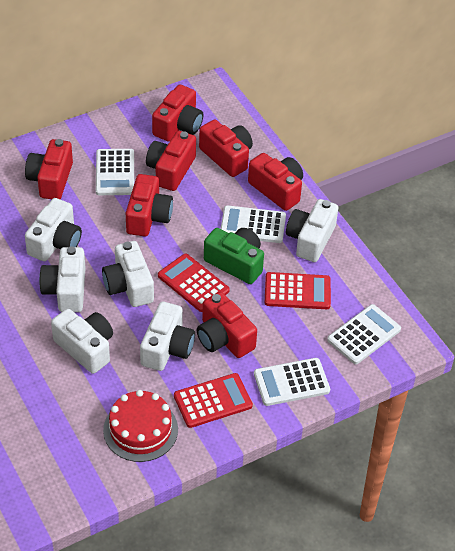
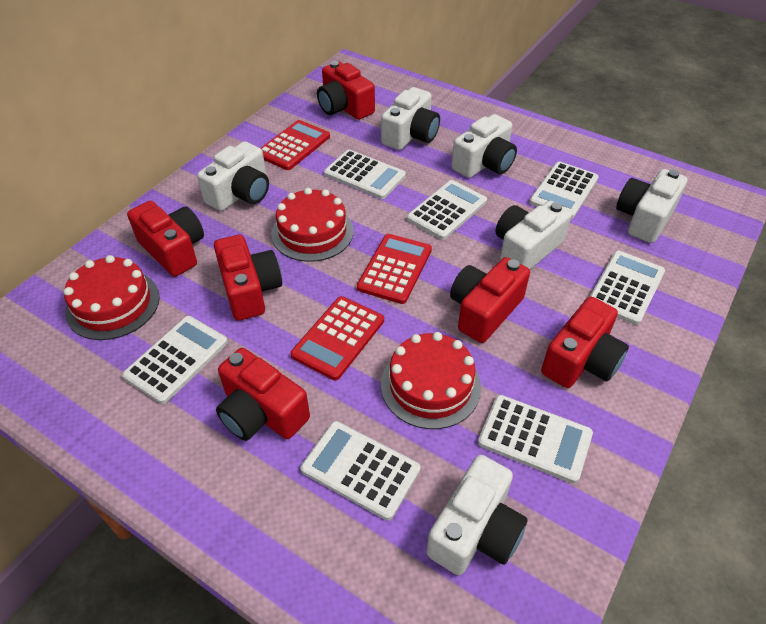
green camera: [204,228,264,284] = 1 -> none = 0
red cake: [103,390,178,462] = 1 -> [64,255,160,340] [271,188,354,262] [381,332,481,429] = 3
red camera: [25,139,73,199] [126,174,173,237] [146,131,196,191] [152,84,203,142] [197,292,257,358] [199,120,253,177] [248,153,303,211] = 7 -> [127,201,204,277] [214,235,282,321] [216,348,310,441] [317,61,375,120] [450,257,530,343] [541,297,629,388] = 6
white calculator: [96,149,134,195] [221,205,286,243] [254,358,330,406] [327,304,401,364] = 4 -> [122,316,228,404] [301,421,421,520] [324,149,406,199] [407,180,487,240] [478,395,593,484] [529,161,599,219] [589,251,665,325] = 7

